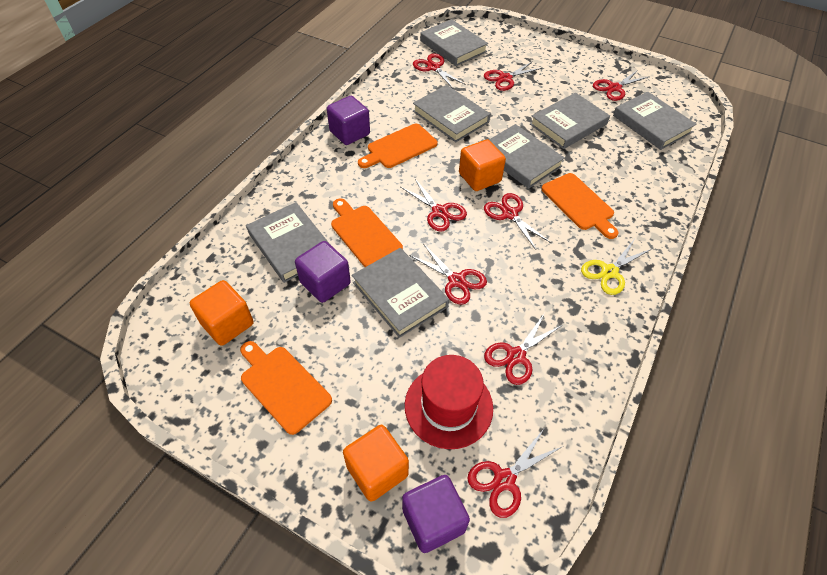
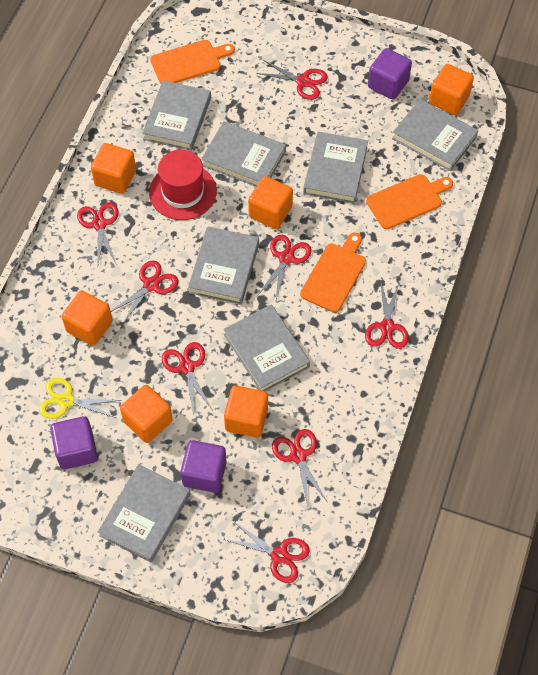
orange cube: [190,280,253,346] [343,425,409,501] [459,139,506,191] = 3 -> [61,291,113,346] [91,143,136,194] [120,385,173,443] [224,385,268,438] [248,176,293,229] [429,64,474,115] = 6
orange cutting board: [240,341,332,435] [331,199,403,267] [358,124,438,168] [541,173,618,239] = 4 -> [150,40,235,84] [300,232,366,313] [366,174,453,229] = 3

